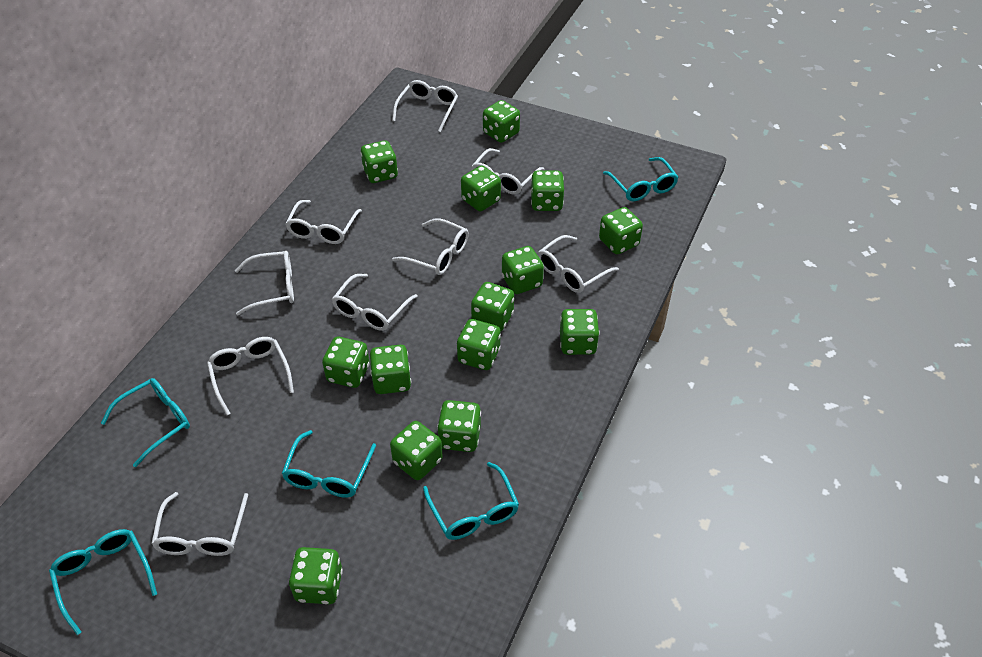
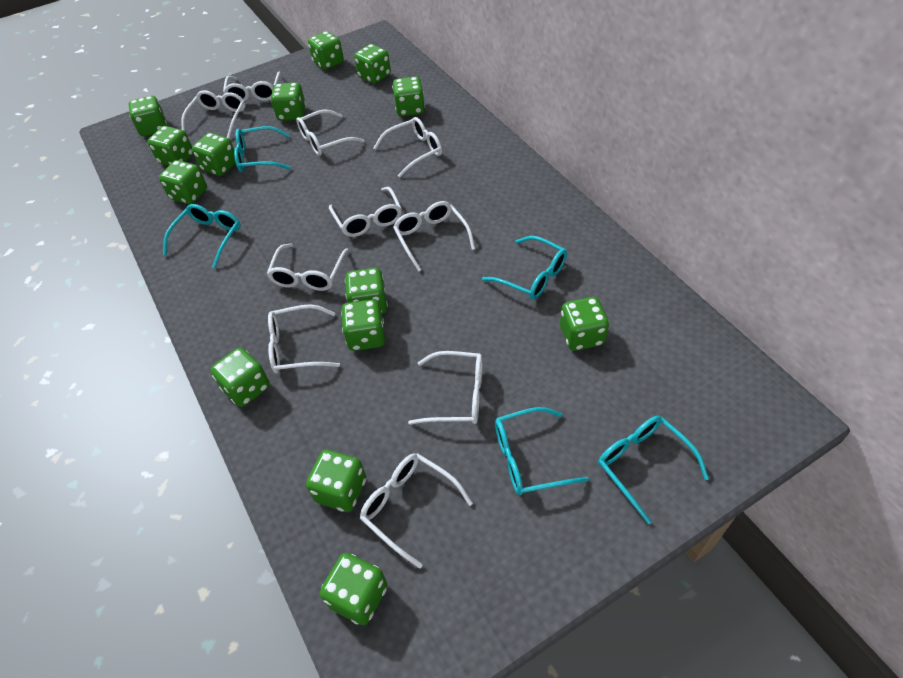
white glasses: [151,492,248,556] [207,337,294,415] [235,251,294,315] [285,200,362,244] [332,274,418,331] [392,80,458,132] [392,218,469,275] [471,148,544,195] [538,235,619,293] = 9 -> [181,90,245,139] [223,71,282,101] [267,243,348,291] [268,304,340,373] [296,109,364,156] [329,187,402,237] [360,453,473,569] [374,117,442,177] [393,201,475,272] [408,351,482,425] = 10

